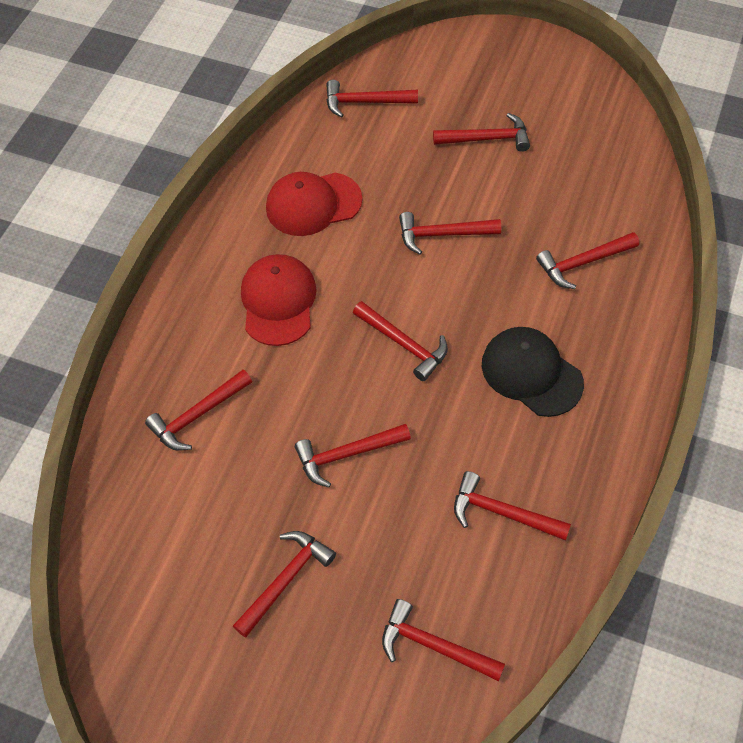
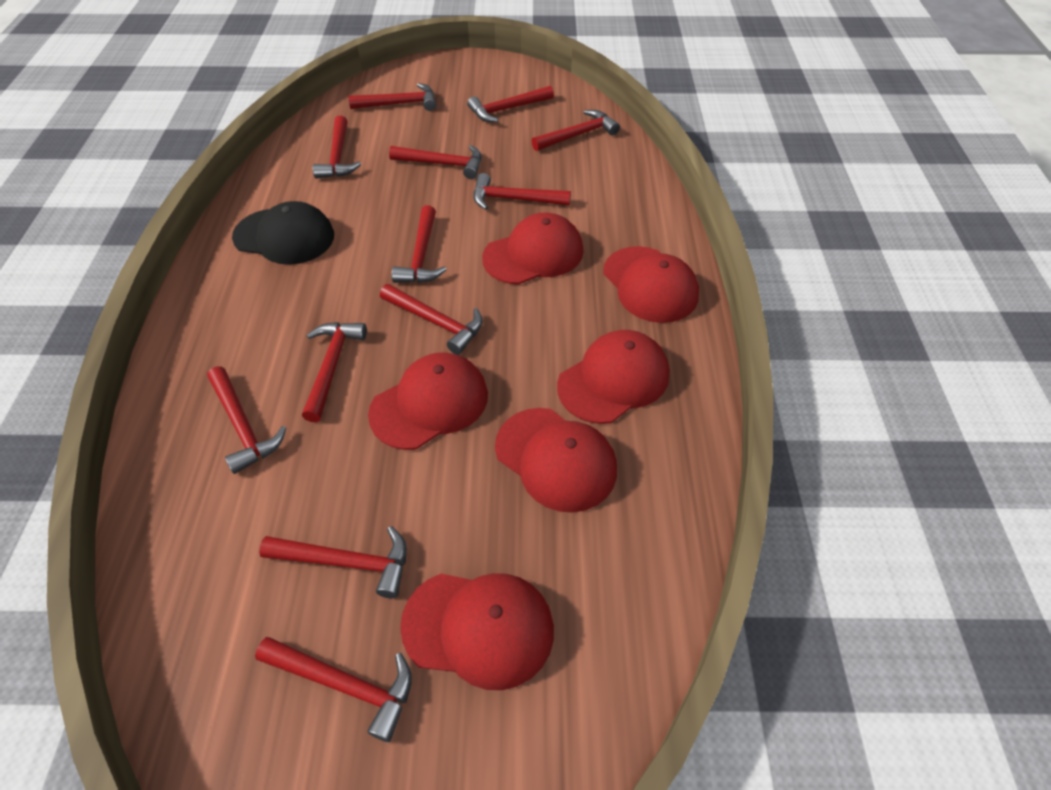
red cap: [241,254,317,346] [266,172,363,236] = 2 -> [368,353,488,450] [400,573,554,690] [482,212,583,285] [495,408,617,513] [557,330,669,424] [603,246,699,323] = 6
red hammer: [145,370,252,451] [233,531,336,638] [295,424,411,487] [326,80,418,118] [353,301,448,381] [382,599,505,681] [399,212,501,255] [433,113,530,152] [454,471,571,541] [536,232,639,289] = 10 -> [207,366,286,474] [255,637,412,742] [259,526,407,598] [302,322,367,422] [313,116,361,179] [348,83,436,111] [380,284,483,355] [389,145,482,179] [392,205,447,283] [467,86,554,122] [474,173,571,210] [531,110,620,151] = 12

